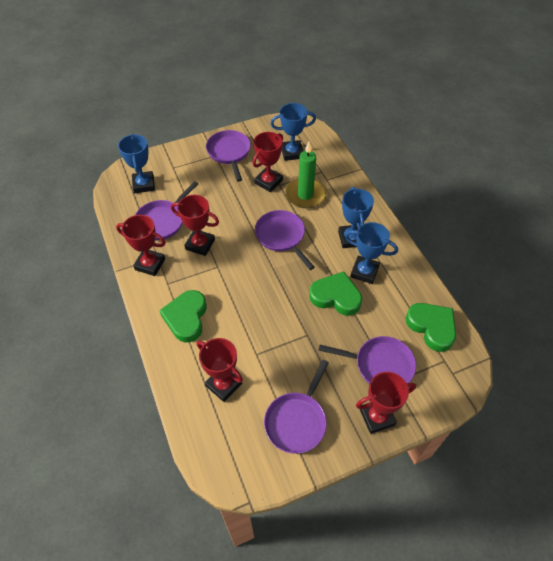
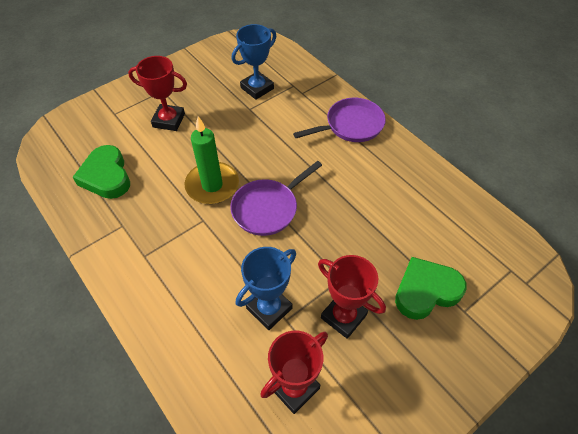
blue trophy: [118,134,155,193] [270,103,316,161] [338,187,374,248] [345,222,398,284] = 4 -> [232,24,277,100] [236,247,296,330] = 2
green heart: [159,290,207,343] [309,271,362,316] [406,303,456,352] = 3 -> [73,145,130,199] [395,257,467,320] = 2
purple pan: [135,181,198,240] [206,130,251,182] [255,210,315,270] [264,360,329,454] [318,336,416,384] = 5 -> [230,161,322,236] [293,98,386,142] = 2
red trophy: [116,215,166,276] [171,195,219,256] [197,338,243,402] [253,132,283,192] [356,372,416,434] = 5 -> [128,56,187,131] [261,330,328,414] [318,255,386,339] = 3

